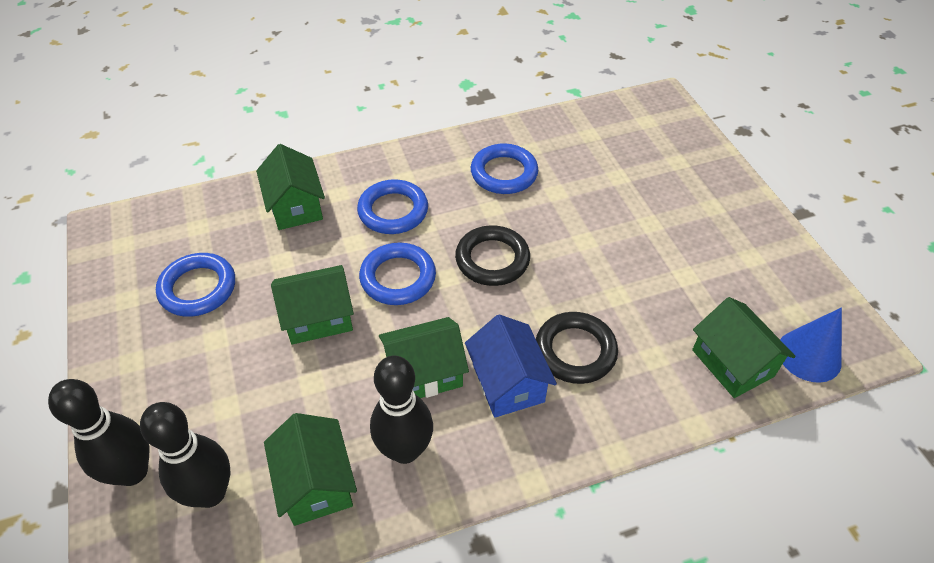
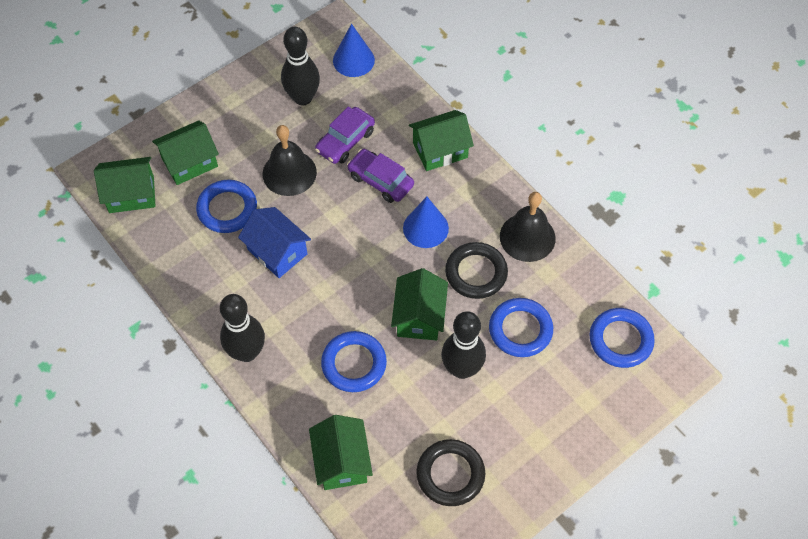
black bell: none = 0 -> [263,125,317,196] [500,192,556,262] = 2
blue cone: [780,308,842,383] = 1 -> [333,24,375,77] [403,197,449,248] = 2
purple car: none = 0 -> [315,106,375,164] [347,149,414,203] = 2

